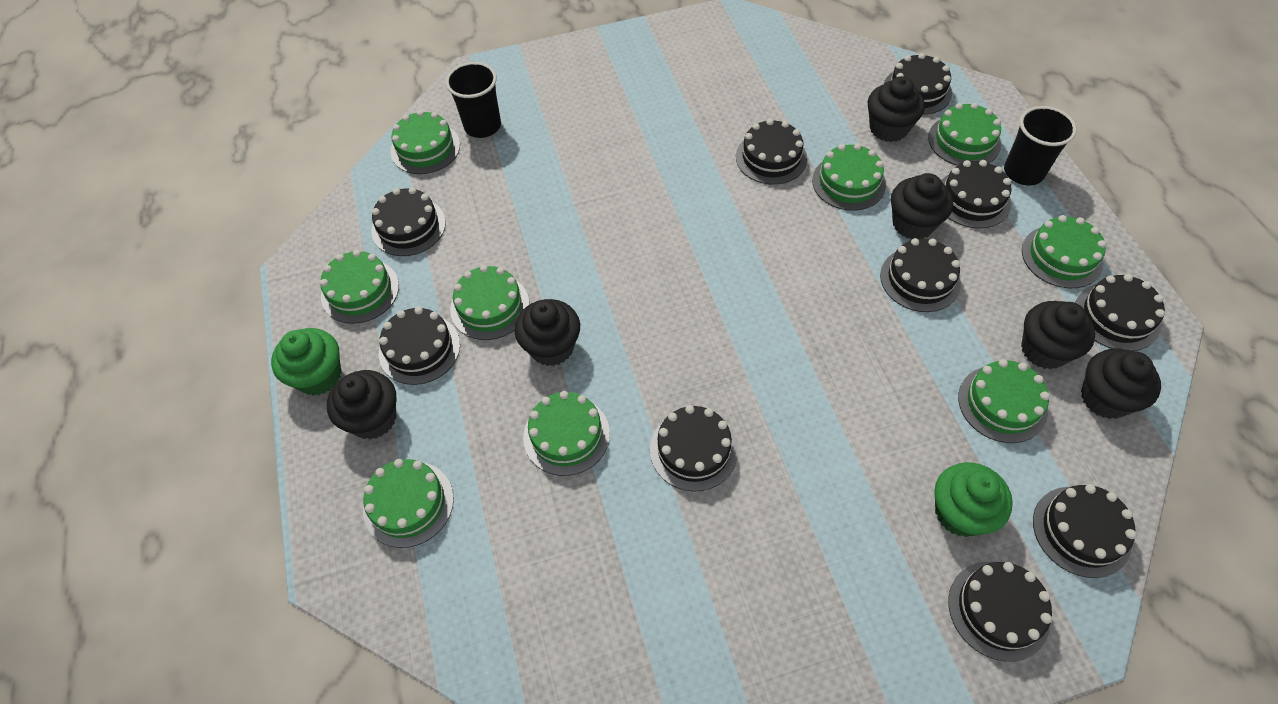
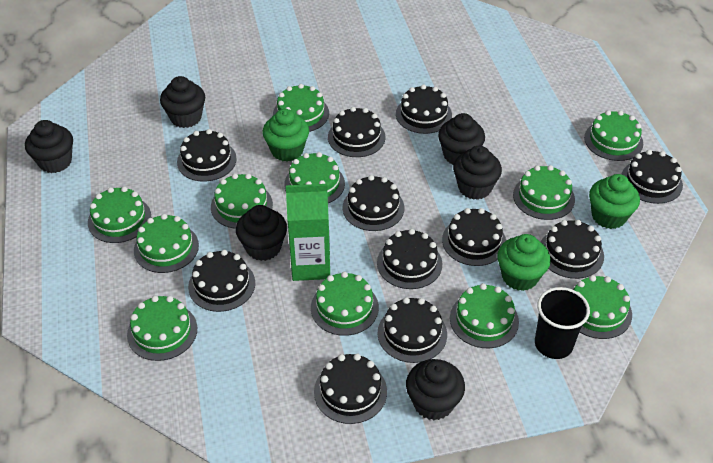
black cake: [371,187,446,256] [379,306,460,385] [650,405,738,492] [736,119,807,184] [880,238,961,312] [884,53,952,115] [941,160,1012,229] [948,561,1052,662] [1033,484,1136,578] [1075,274,1165,351] = 10 -> [177,129,237,181] [188,250,255,312] [314,354,387,424] [328,107,385,157] [343,175,404,231] [377,229,442,289] [378,297,447,363] [396,85,452,134] [442,208,506,266] [541,220,604,279] [622,150,683,204] = 11
black cup: [446,62,501,138] [1004,106,1077,185] = 2 -> [535,287,590,359] = 1
green cake: [320,250,399,324] [363,459,454,548] [390,110,460,174] [450,265,529,340] [523,391,610,476] [812,143,886,211] [928,103,1001,166] [958,359,1050,443] [1022,215,1107,288] = 9 -> [88,186,151,243] [127,296,197,361] [134,214,199,273] [211,174,273,229] [273,84,329,132] [284,152,345,203] [311,272,379,336] [450,283,519,348] [513,165,575,220] [573,275,632,339] [584,110,643,161] = 11
green carton: none = 0 -> [286,184,330,281] = 1
green cupcake: [271,328,341,396] [934,462,1013,537] = 2 -> [263,109,309,162] [497,234,551,291] [589,174,640,229] = 3

